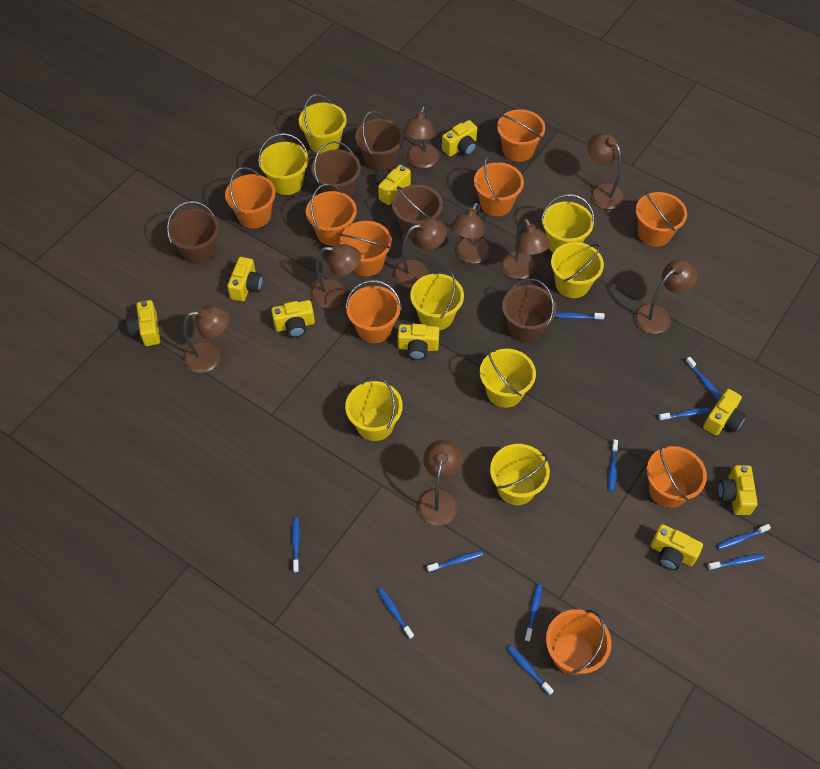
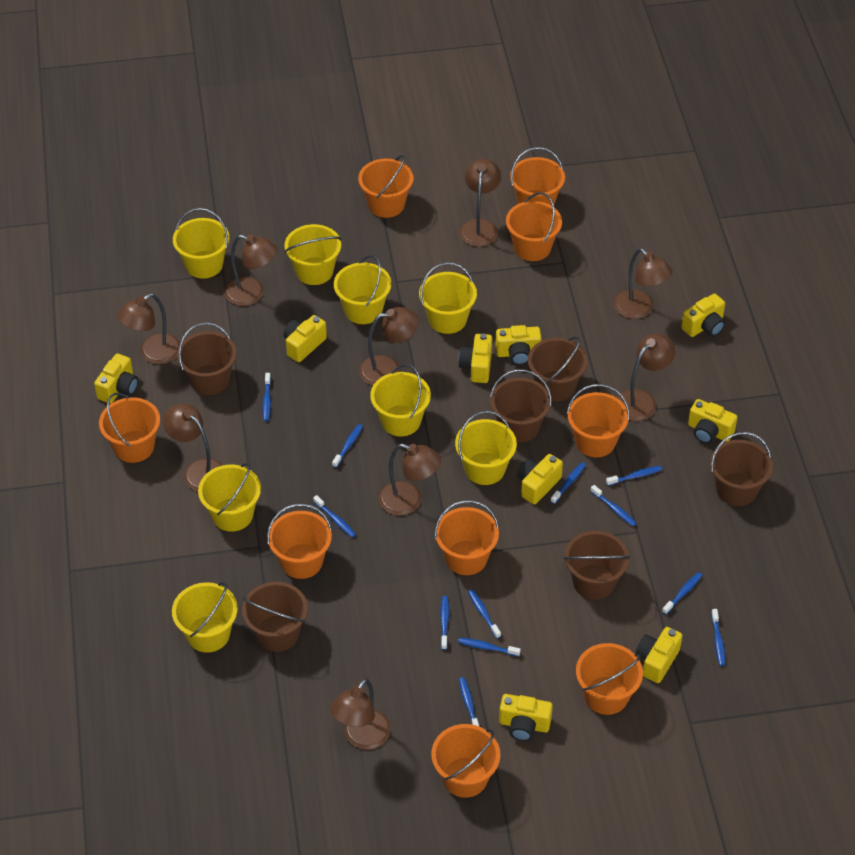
blue toothbrush: [292,518,300,573] [378,588,414,639] [427,550,483,572] [507,645,554,696] [524,584,542,642] [555,312,605,320] [608,439,618,492] [658,407,711,421] [686,357,721,400] [707,554,764,570] [717,524,771,550] = 11 -> [262,373,271,421] [313,495,356,538] [332,424,363,468] [440,596,449,650] [458,638,521,657] [459,677,479,726] [468,589,501,639] [550,462,586,504] [591,485,637,526] [606,466,662,486] [662,572,702,615] [711,609,725,666] = 12
brown bucket: [167,201,219,264] [311,141,361,197] [355,111,404,171] [392,185,443,239] [502,278,556,342] = 5 -> [177,322,237,395] [242,582,308,652] [490,369,552,443] [528,336,588,402] [564,531,630,600] [710,432,773,506] = 6

